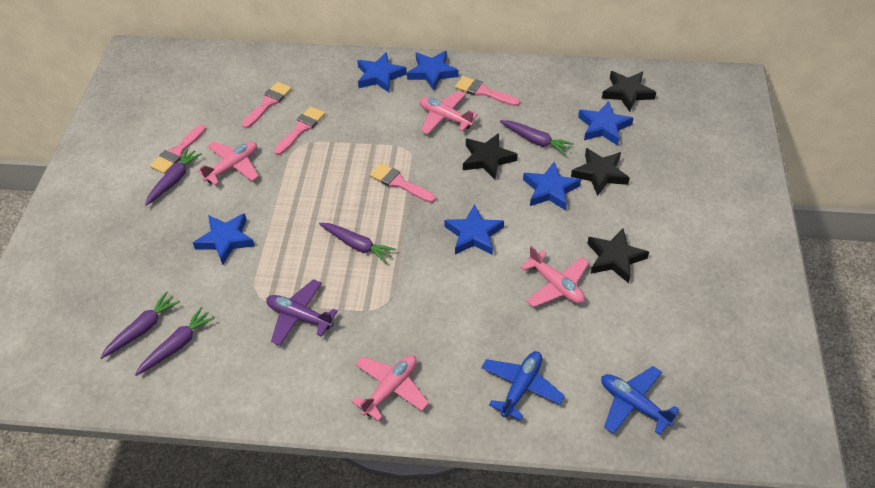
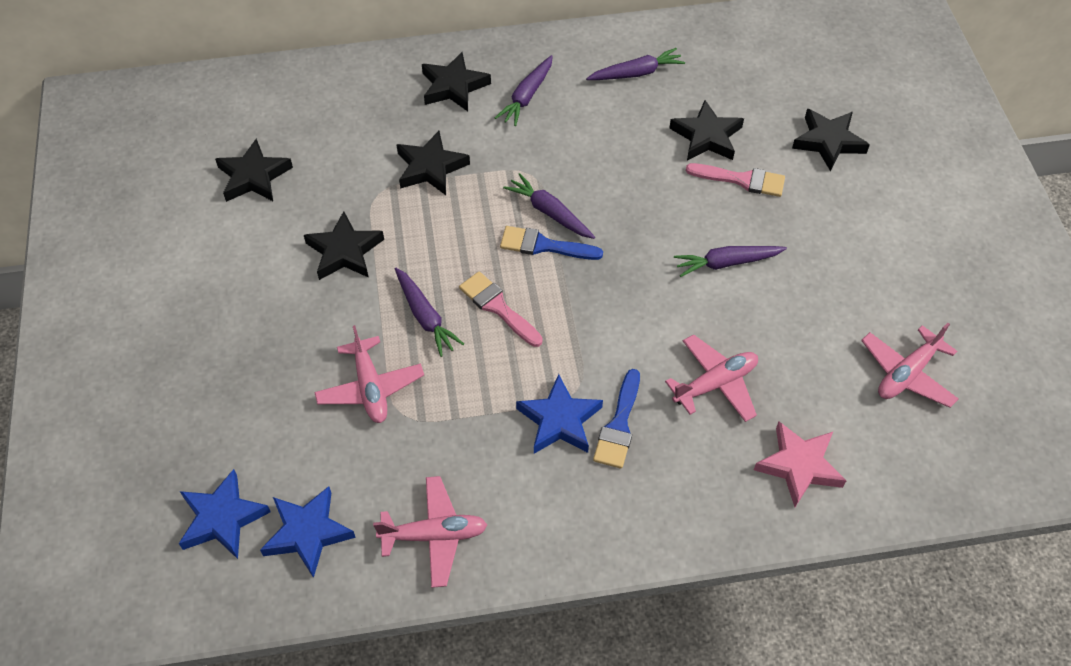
black star: [463,133,518,180] [571,148,630,196] [587,229,649,283] [602,71,656,112] = 4 -> [215,139,293,202] [304,211,384,280] [396,131,470,195] [422,52,491,111] [669,100,744,160] [792,109,870,171] = 6
blue brush: none = 0 -> [500,226,603,260] [593,369,640,469] = 2
blue plane: [481,351,565,421] [601,366,679,435] = 2 -> none = 0
blue star: [193,213,255,265] [357,52,407,92] [407,51,458,91] [444,204,504,255] [523,162,581,210] [578,101,633,145] = 6 -> [179,469,271,559] [260,486,356,578] [516,374,603,454] = 3
pink brush: [150,125,206,174] [242,82,292,129] [274,107,325,155] [370,163,436,203] [455,76,520,106] = 5 -> [459,272,543,347] [686,163,785,197] = 2
pink star: none = 0 -> [754,422,846,507] = 1
purple plane: [266,279,338,346] = 1 -> none = 0

